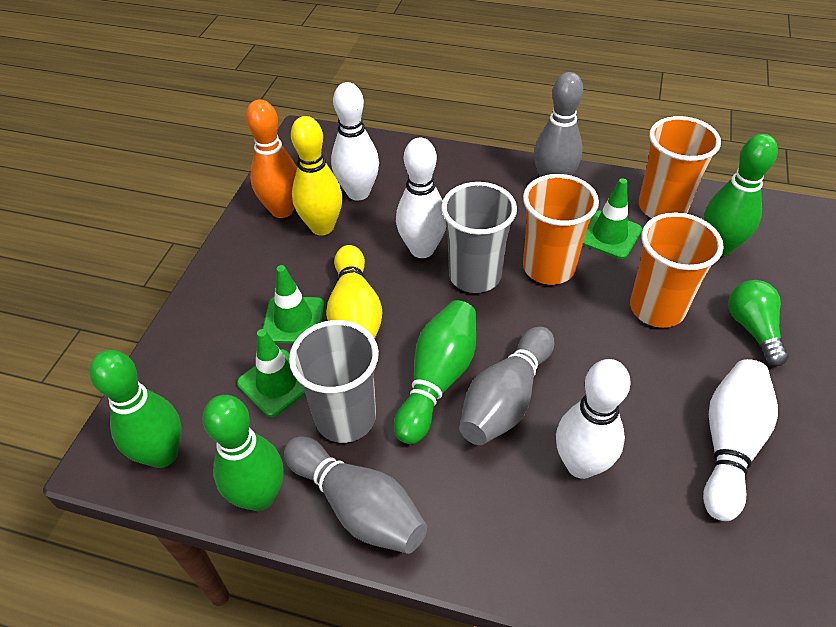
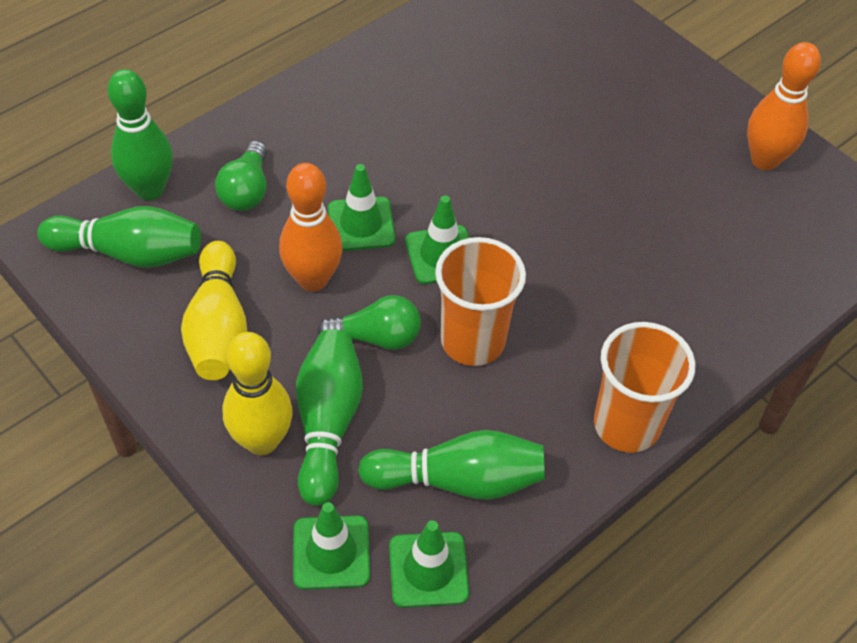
green light bulb: [728,280,789,366] = 1 -> [215,141,267,211] [317,295,421,350] = 2
green traffic cone: [237,329,305,417] [262,265,325,343] [583,178,642,259] = 3 -> [293,502,370,590] [328,164,395,251] [389,520,469,608] [405,195,469,284] = 4
grey bowling pin: [284,437,427,554] [459,327,554,445] [534,72,583,177] = 3 -> none = 0
grey cup: [289,320,379,443] [441,182,517,293] = 2 -> none = 0
orange bowling pin: [246,100,297,218] = 1 -> [279,163,342,291] [747,42,821,170] = 2
orange cup: [523,174,599,285] [630,212,724,328] [639,116,721,218] = 3 -> [435,237,526,366] [594,322,695,453] = 2
white bowling pin: [331,82,379,201] [396,138,446,258] [556,359,631,479] [703,359,778,521] = 4 -> none = 0

